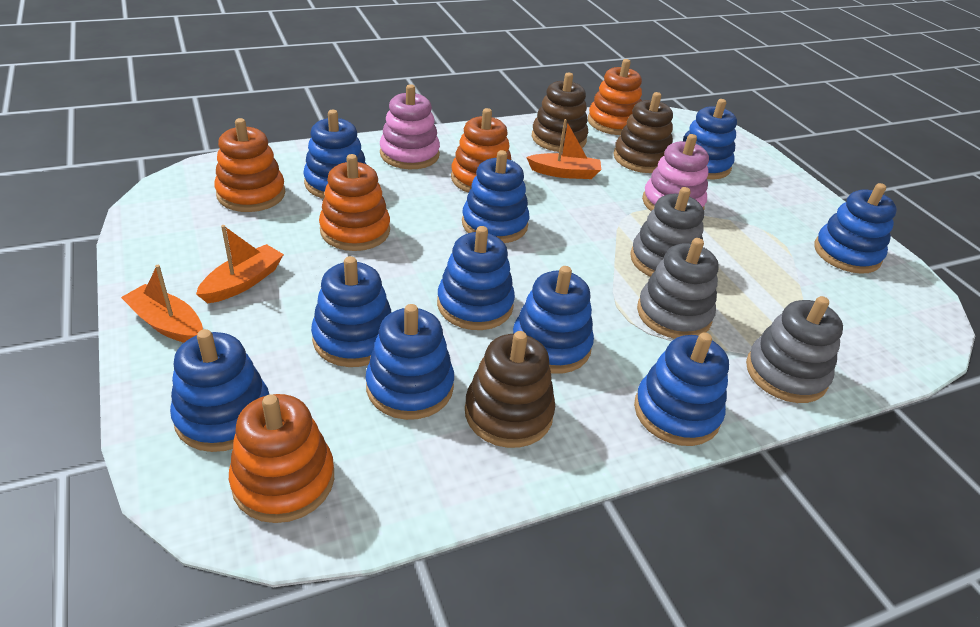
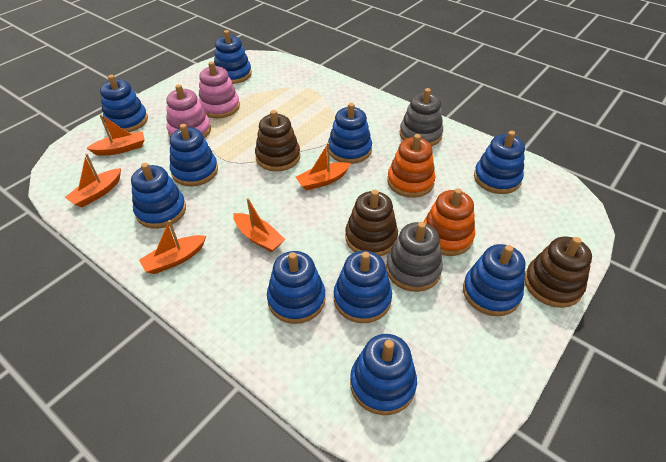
grey stacking toy: [630,187,704,277] [637,238,719,339] [746,296,843,403] = 3 -> [386,222,443,292] [400,88,443,146] = 2
orange boat: [121,265,203,343] [196,225,284,303] [526,119,601,179] = 3 -> [65,153,121,207] [87,114,145,156] [139,220,206,274] [234,198,285,253] [296,143,351,191] = 5
orange stacking toy: [214,118,285,212] [229,394,334,523] [319,154,390,251] [451,108,511,193] [588,59,642,135] = 5 -> [387,134,436,198] [423,188,475,256] = 2

